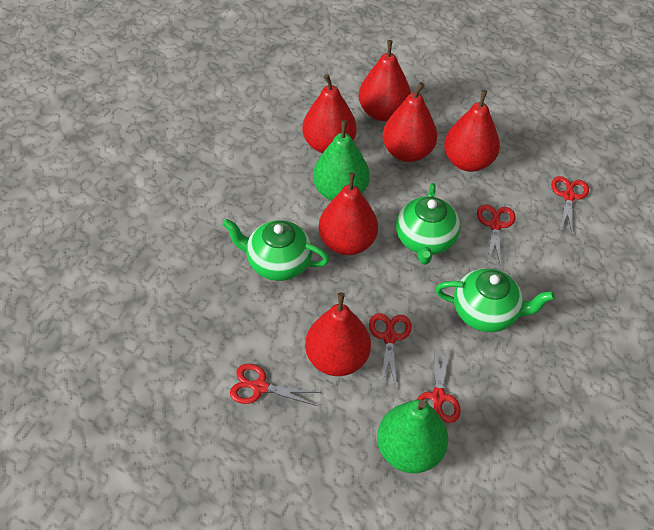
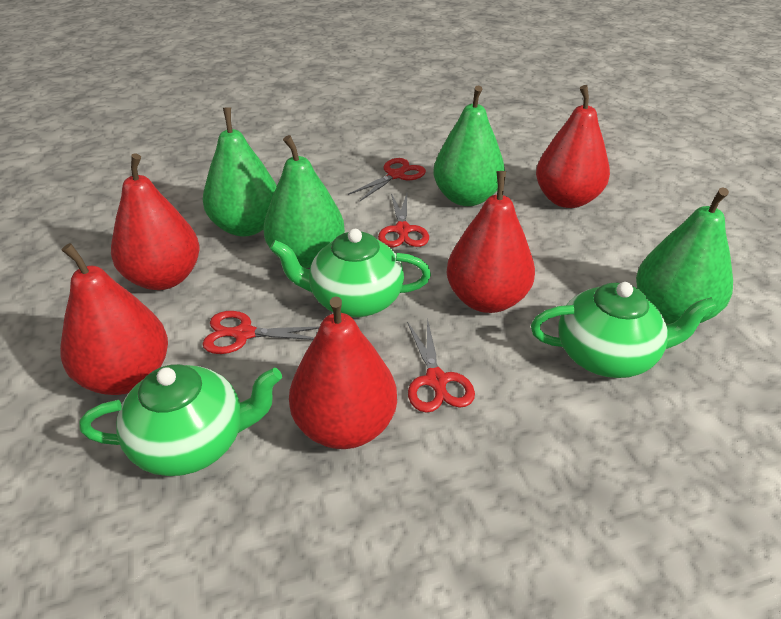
green pear: [313,120,370,201] [377,399,448,473] = 2 -> [203,107,277,237] [263,135,345,268] [433,86,505,206] [636,187,733,324] = 4
red pear: [302,74,357,153] [305,292,371,376] [319,172,378,255] [359,40,411,121] [382,82,437,162] [444,90,500,172] = 6 -> [60,243,168,395] [111,154,200,290] [289,296,397,449] [446,171,535,313] [536,85,610,208] = 5
red scissors: [230,364,321,406] [369,313,412,388] [417,344,461,423] [477,204,516,266] [551,176,589,236] = 5 -> [203,311,319,354] [348,158,426,201] [378,193,429,248] [407,318,475,413] = 4

